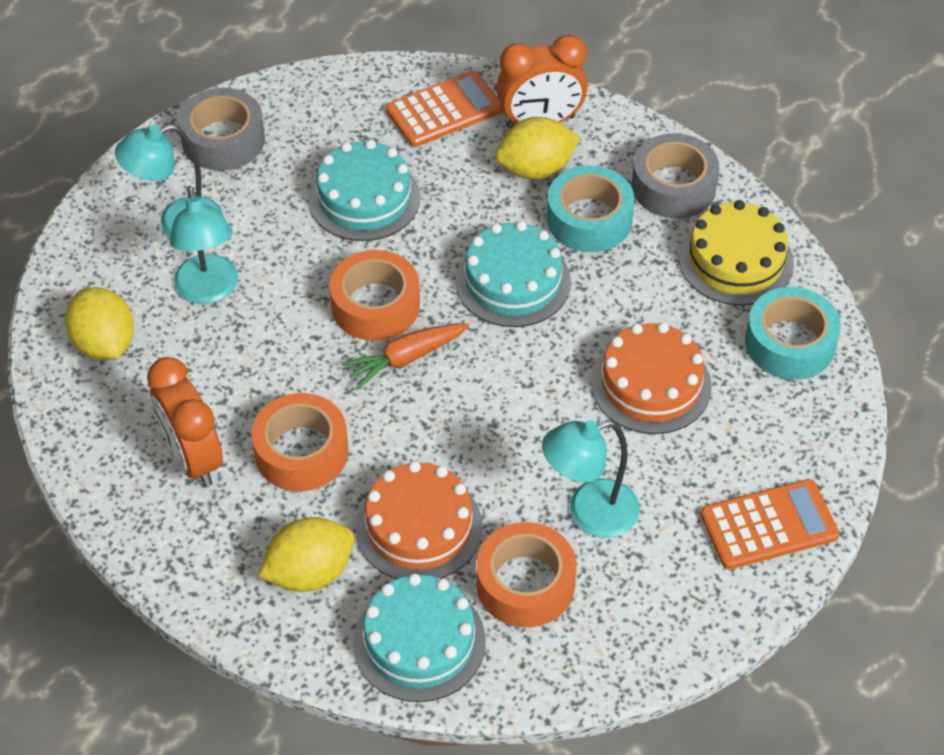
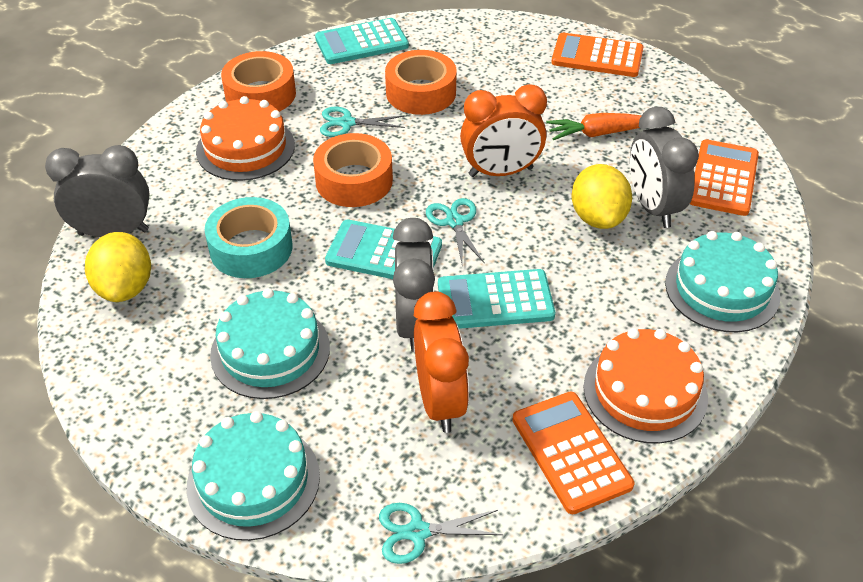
grey clock: none = 0 -> [45,145,150,237] [393,218,435,352] [630,107,699,228] = 3
grey tape: [178,88,265,171] [632,133,719,218] = 2 -> none = 0
orange calculator: [386,71,503,147] [700,479,839,570] = 2 -> [512,392,635,514] [551,33,644,77] [690,139,759,216] = 3
turquoise calculator: none = 0 -> [315,18,409,64] [325,219,442,279] [438,269,555,329] = 3
turquoise lamp: [115,124,223,237] [170,186,238,304] [542,420,639,538] = 3 -> none = 0
turquoise scissors: none = 0 -> [320,107,405,137] [379,503,503,564] [426,198,485,264] = 3
turquoise tape: [547,165,634,252] [745,287,841,380] = 2 -> [205,197,293,278] = 1
yellow cake: [679,200,794,306] = 1 -> none = 0
yellow lemon: [65,287,134,360] [258,517,354,592] [495,117,580,179] = 3 -> [85,232,151,302] [572,164,632,229] = 2

